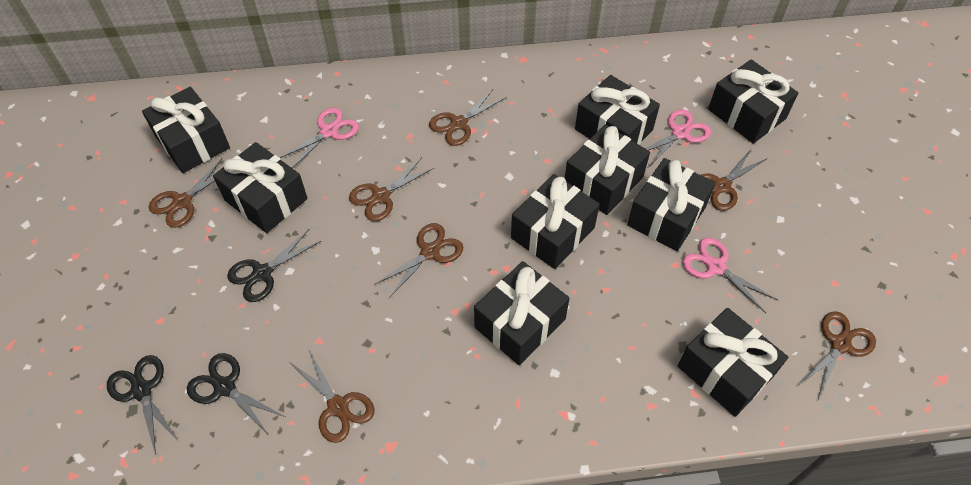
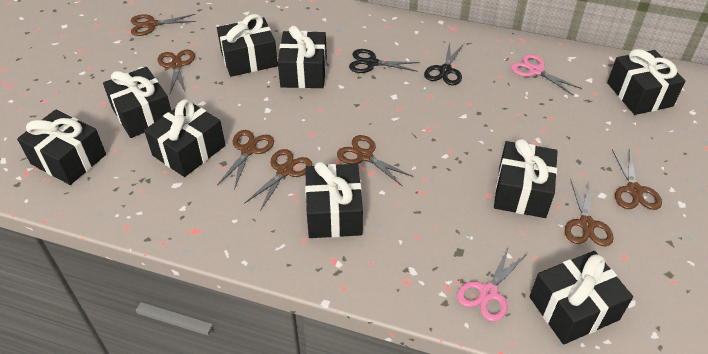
black scissors: [107,355,178,455] [187,353,285,434] [227,229,321,302] = 3 -> [349,49,420,73] [424,42,464,85] = 2
pink scissors: [279,107,359,169] [646,109,711,167] [682,238,778,313] = 3 -> [457,246,528,322] [511,54,582,95] = 2

